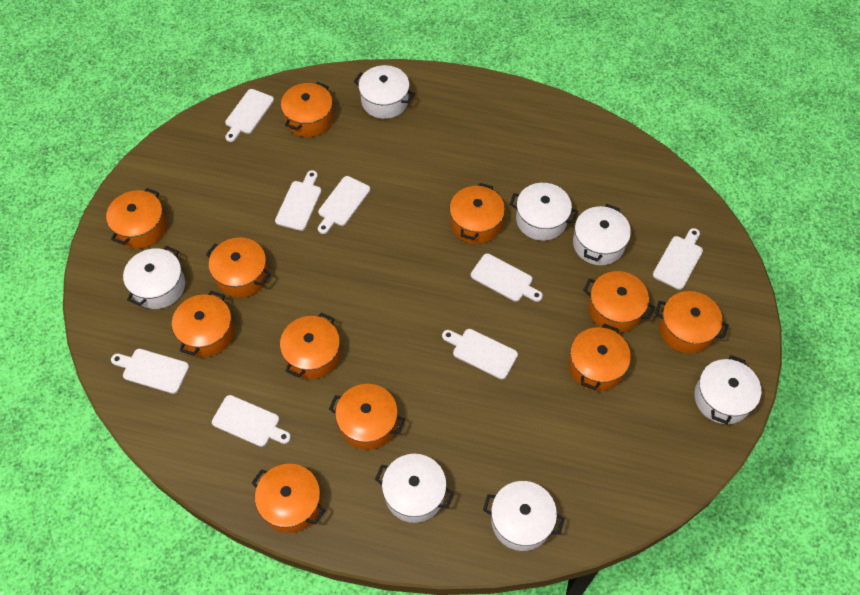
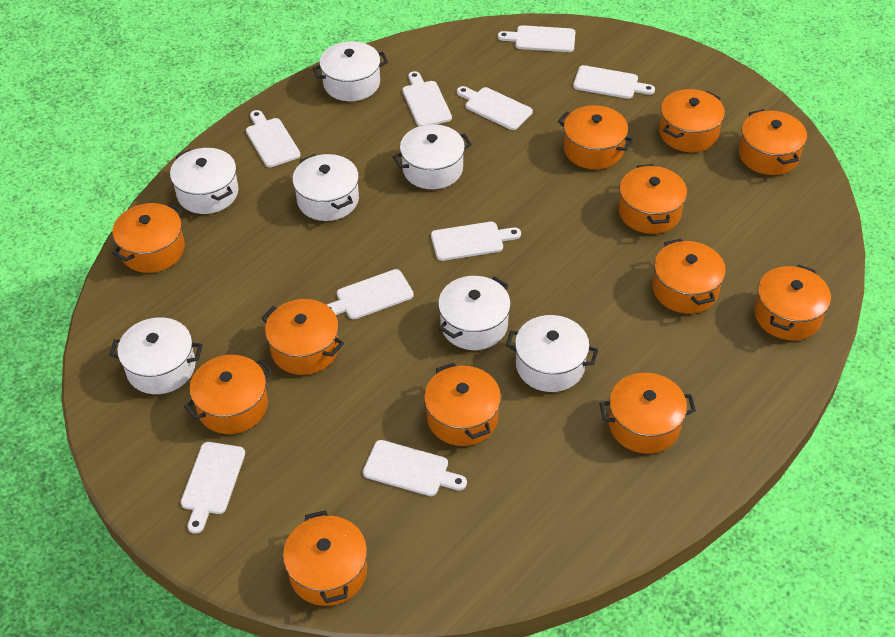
orange pot: [106,188,167,249] [172,291,234,357] [206,237,271,298] [252,464,325,533] [280,313,340,379] [281,82,333,137] [329,384,405,450] [450,183,505,244] [569,324,631,391] [583,271,655,333] [655,291,729,353] = 11 -> [112,203,185,273] [184,355,272,434] [261,299,344,375] [283,510,367,606] [424,363,501,446] [558,105,634,169] [599,373,696,453] [619,164,687,234] [653,239,726,314] [659,89,725,152] [739,109,807,175] [754,265,831,340] = 12
white cutting board: [111,349,189,394] [212,395,291,447] [225,89,274,142] [275,170,321,231] [318,176,370,234] [442,329,518,379] [471,253,543,302] [653,228,703,290] = 8 -> [181,442,245,534] [246,110,301,167] [327,269,414,319] [363,440,467,496] [402,71,452,126] [431,222,521,261] [457,86,533,130] [498,25,575,52] [573,65,655,99] = 9

